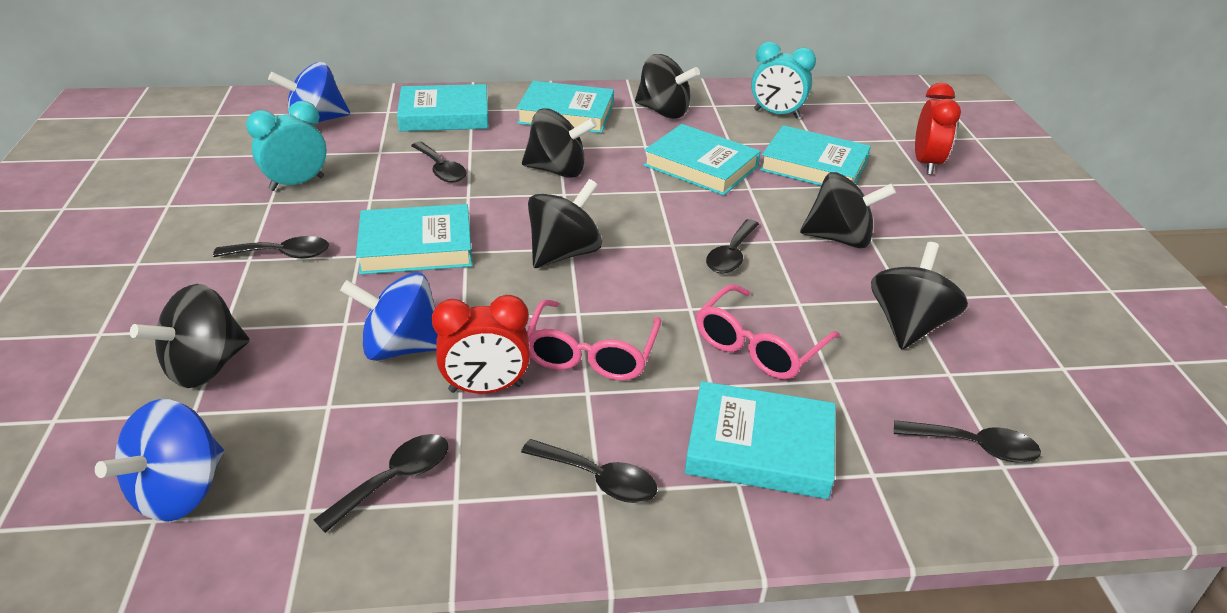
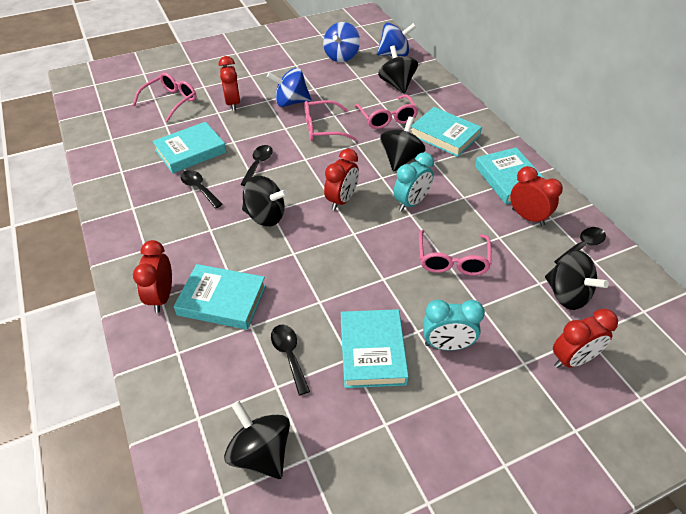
black spinning top: [130,284,250,388] [522,108,597,178] [528,179,602,268] [635,54,700,119] [800,172,896,248] [871,242,968,349] = 6 -> [224,401,290,479] [242,176,288,226] [378,45,418,94] [380,116,426,172] [545,251,609,310] = 5
black spoon: [213,236,329,259] [314,434,448,533] [411,142,466,183] [521,439,657,503] [706,219,759,274] [894,420,1041,463] = 6 -> [180,170,223,209] [240,145,273,186] [271,324,310,395] [554,227,606,264] = 4
pink glasses: [527,300,661,381] [696,284,840,380] = 2 -> [133,72,196,122] [304,100,356,141] [354,94,418,129] [419,230,491,276] = 4
red clock: [431,295,530,393] [915,83,961,175] = 2 -> [133,240,172,313] [219,56,241,111] [324,149,359,211] [510,166,563,226] [553,309,618,368] = 5
turquoise book: [356,204,472,275] [397,84,488,131] [516,81,614,133] [644,124,761,196] [685,381,835,499] [760,125,871,186] = 6 -> [152,122,226,173] [174,264,266,330] [341,309,409,388] [412,107,482,157] [475,147,545,204] = 5

